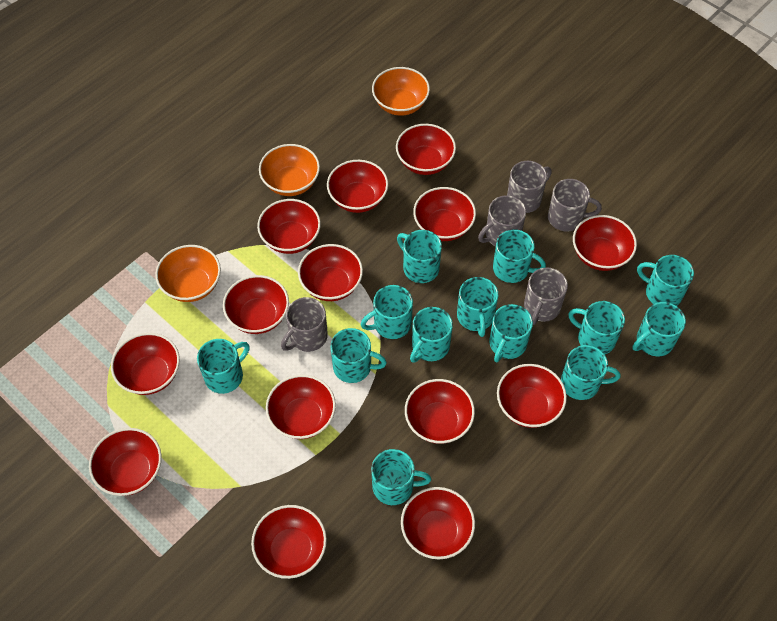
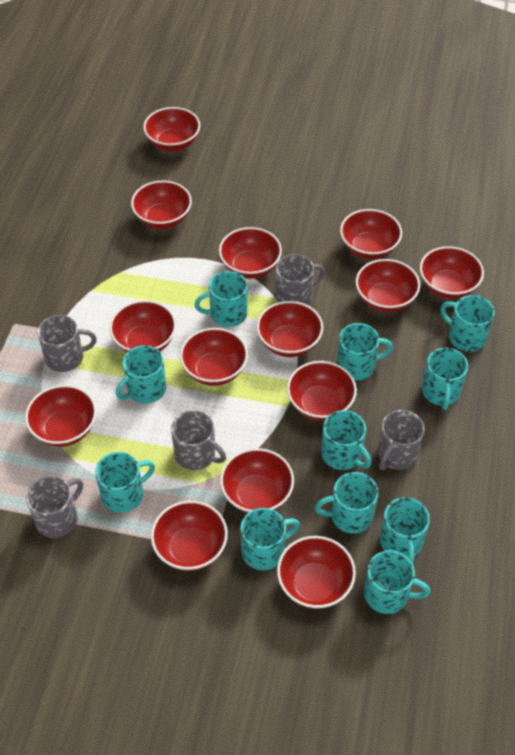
orange bowl: [155,245,221,302] [259,144,320,196] [372,67,430,115] = 3 -> none = 0
turquoise mug: [197,339,250,394] [330,328,387,383] [361,285,413,339] [371,449,431,505] [397,230,442,283] [410,307,453,363] [457,277,499,337] [489,304,533,362] [493,229,546,283] [561,345,620,400] [568,301,625,355] [633,302,686,356] [637,255,694,306] = 13 -> [95,452,155,513] [116,345,166,403] [195,271,248,327] [240,508,300,570] [315,472,378,534] [321,410,371,470] [337,323,393,380] [364,550,430,614] [380,497,430,565] [422,348,468,410] [441,295,495,352] = 11

